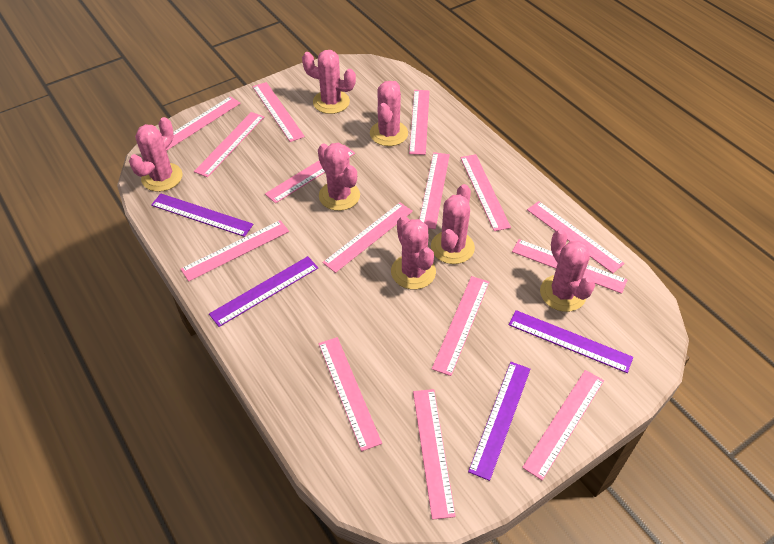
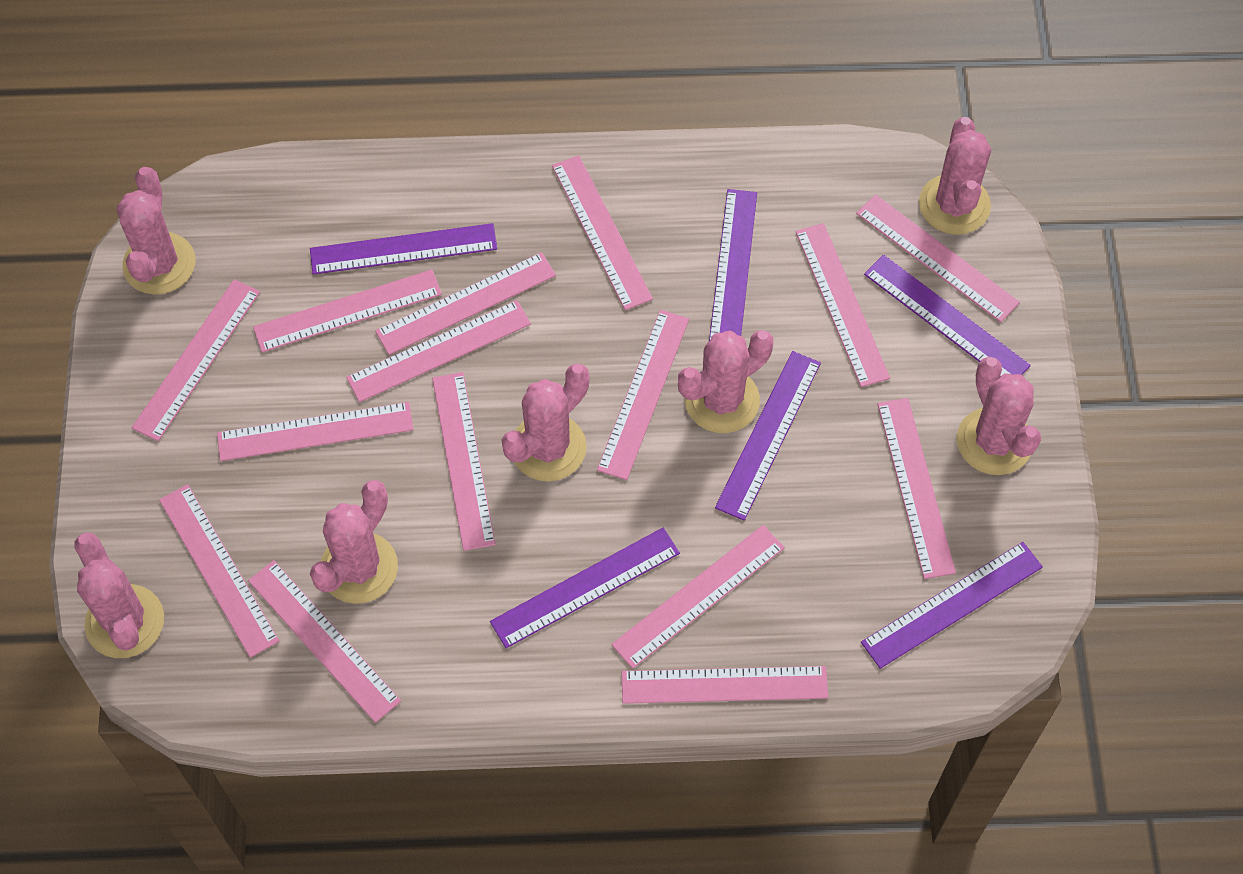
purple ruler: [151,194,253,237] [209,256,318,327] [468,362,530,481] [509,310,633,373] = 4 -> [310,223,497,275] [490,528,680,648] [709,189,757,341] [715,351,821,521] [861,542,1043,669] [864,255,1031,377] = 6

